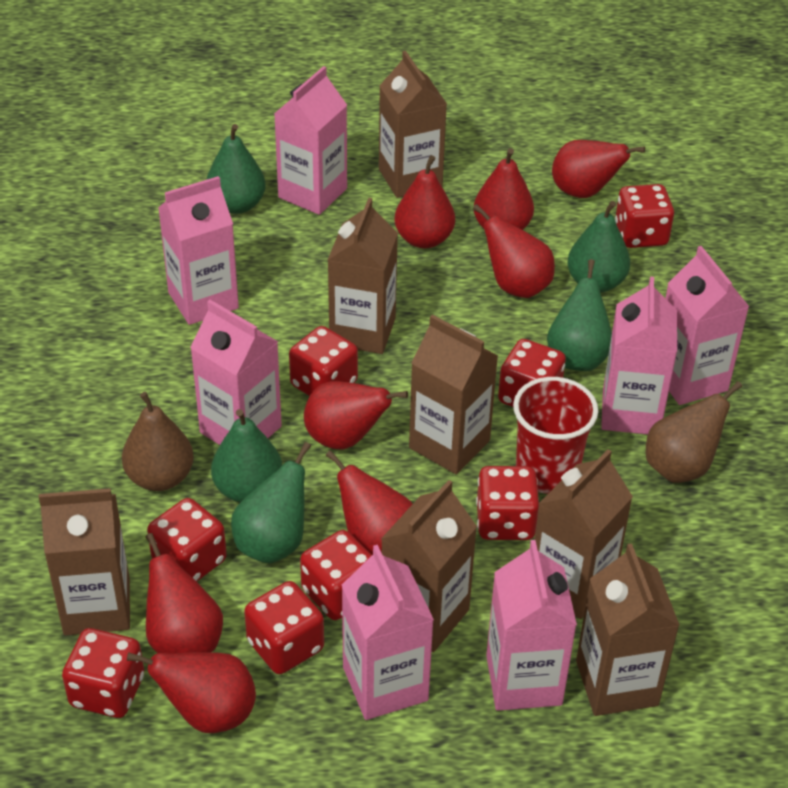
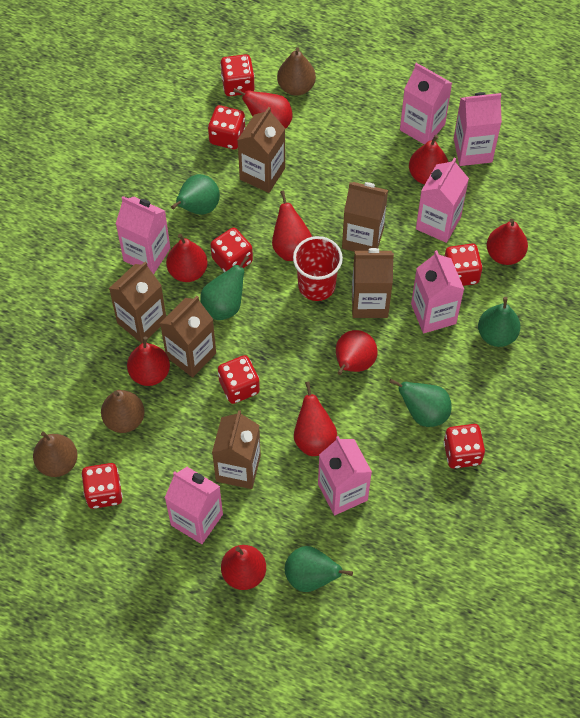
brown carton: [39,488,130,636] [328,198,398,354] [379,51,447,198] [381,480,477,652] [409,315,498,474] [535,449,633,619] [576,543,680,716] = 7 -> [109,262,166,343] [160,296,216,378] [212,410,261,489] [238,107,285,193] [342,182,388,252] [352,248,394,318] = 6
brown pear: [122,392,194,491] [646,381,742,483] = 2 -> [33,432,77,477] [101,390,145,433] [277,47,316,96] = 3
red dice: [62,628,144,718] [147,498,227,582] [244,581,324,674] [289,326,358,396] [300,530,372,620] [476,466,539,540] [498,339,566,407] [615,184,674,248] = 8 -> [81,463,123,509] [208,105,245,149] [211,228,253,272] [218,355,260,404] [220,54,254,96] [444,424,485,469] [445,244,483,286] = 7
red pear: [127,652,256,733] [145,533,223,654] [304,381,408,449] [325,450,413,555] [394,155,455,248] [473,204,555,298] [474,148,534,230] [552,140,645,198] = 8 -> [127,337,170,386] [166,234,208,282] [221,545,266,590] [233,88,292,129] [272,190,312,261] [294,382,337,456] [336,330,377,375] [409,135,448,185] [487,219,528,265] = 9

